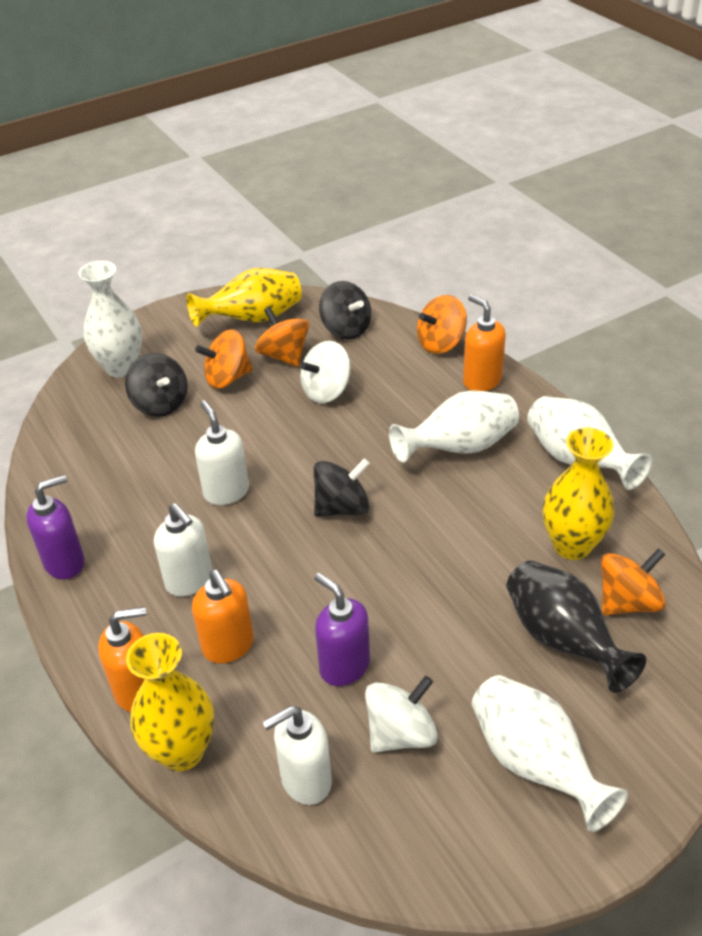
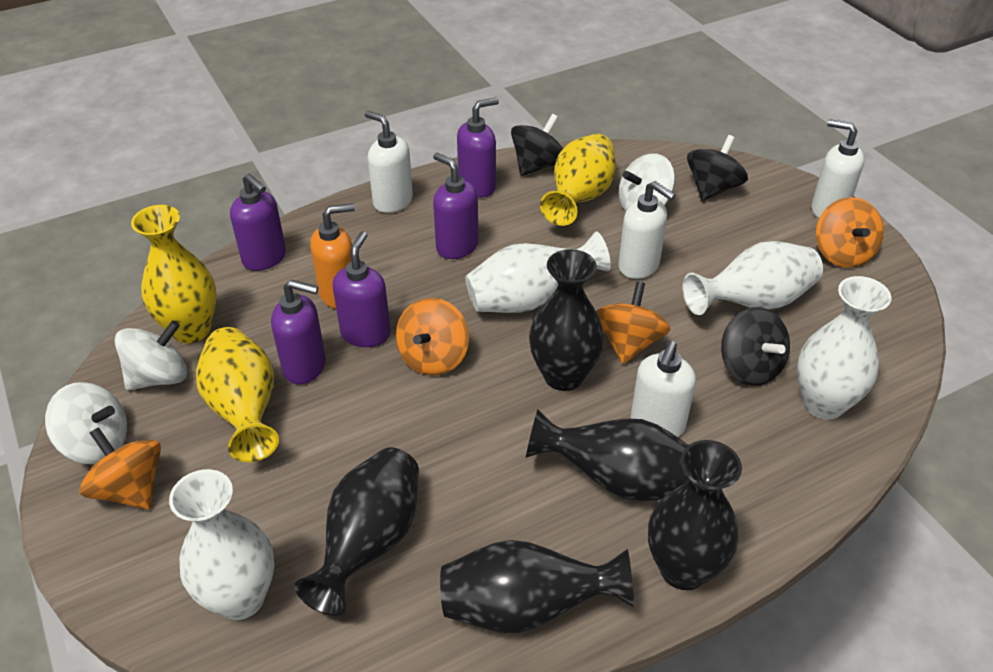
black vase: [507,561,646,693] = 1 -> [295,447,419,616] [440,540,634,633] [526,409,690,501] [529,249,604,391] [648,440,742,590] = 5
orange soap dispenser: [98,607,147,712] [192,570,254,663] [463,294,506,391] = 3 -> [310,203,355,309] = 1
purple soap dispenser: [26,475,85,579] [314,573,370,686] = 2 -> [230,173,286,271] [271,280,326,384] [332,231,391,347] [433,153,479,259] [457,97,499,198] = 5
white soap dispenser: [154,503,213,597] [195,400,249,505] [262,706,332,805] = 3 -> [365,111,413,213] [618,181,675,279] [631,341,696,437] [811,119,864,218] = 4
white spinning top: [300,341,351,403] [365,676,438,753] = 2 -> [45,382,127,464] [115,321,187,390] [619,153,675,211] = 3

